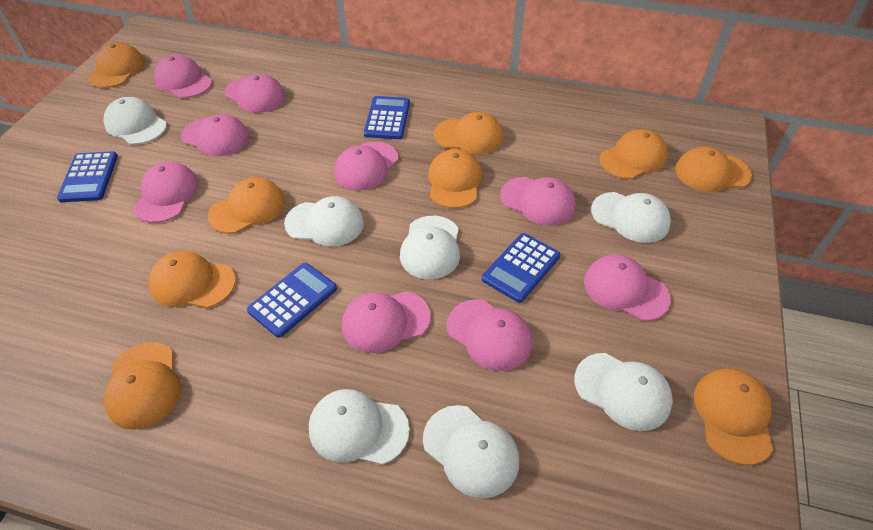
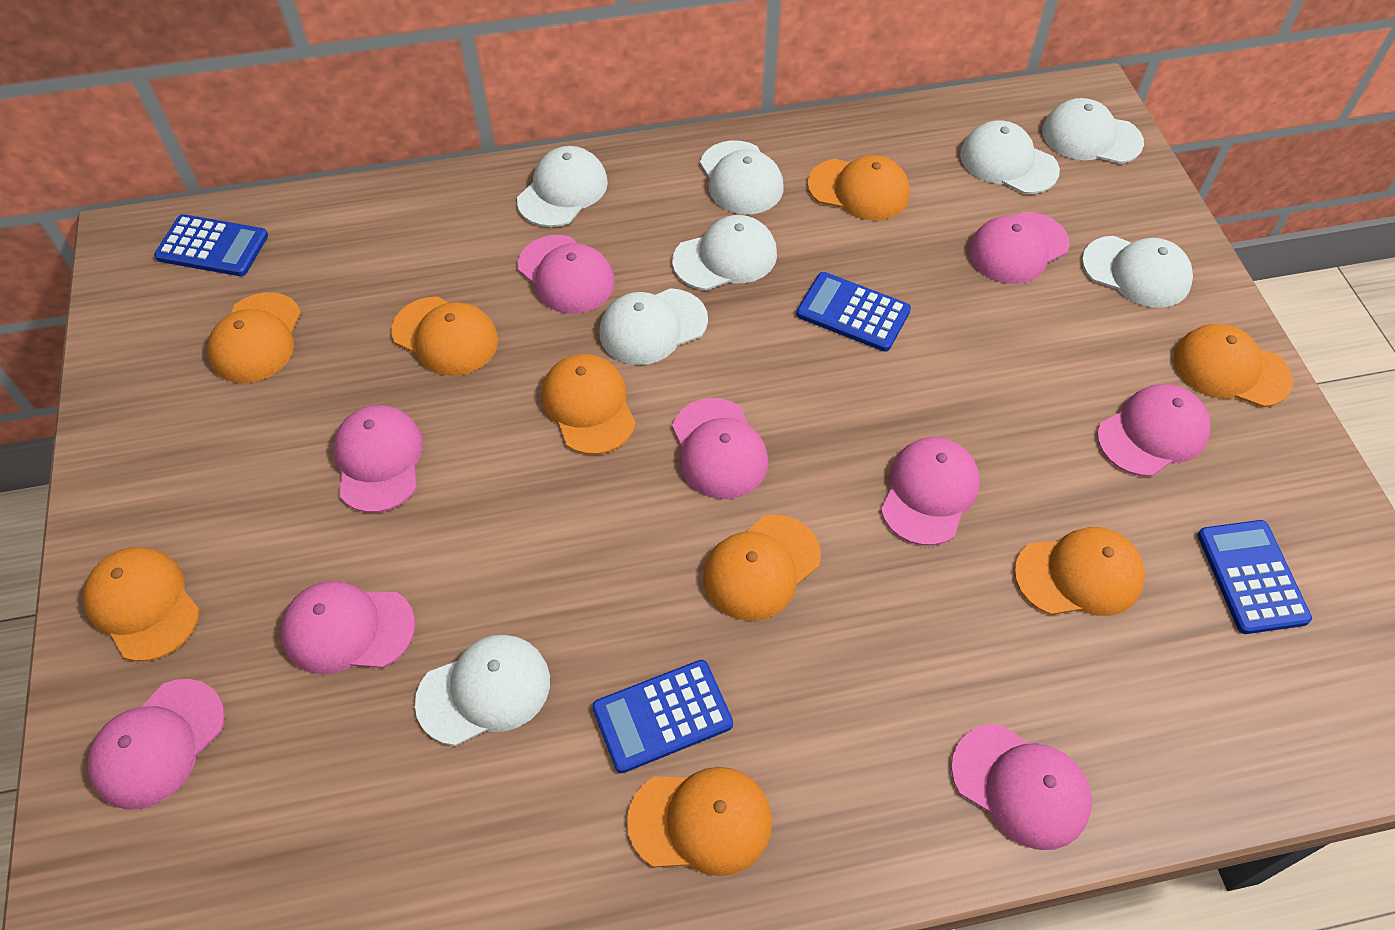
white cap: [103,97,167,144] [284,196,364,246] [309,389,410,465] [400,216,460,279] [423,405,519,498] [574,353,673,431] [591,192,671,243] = 7 -> [415,635,550,746] [517,146,608,227] [599,288,708,365] [672,215,777,290] [700,140,784,214] [960,120,1060,194] [1042,98,1144,164] [1082,236,1193,308] = 8

